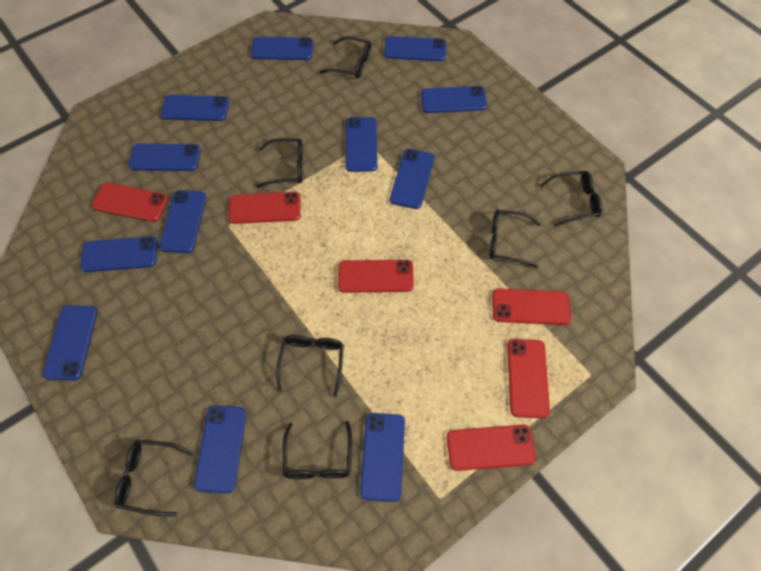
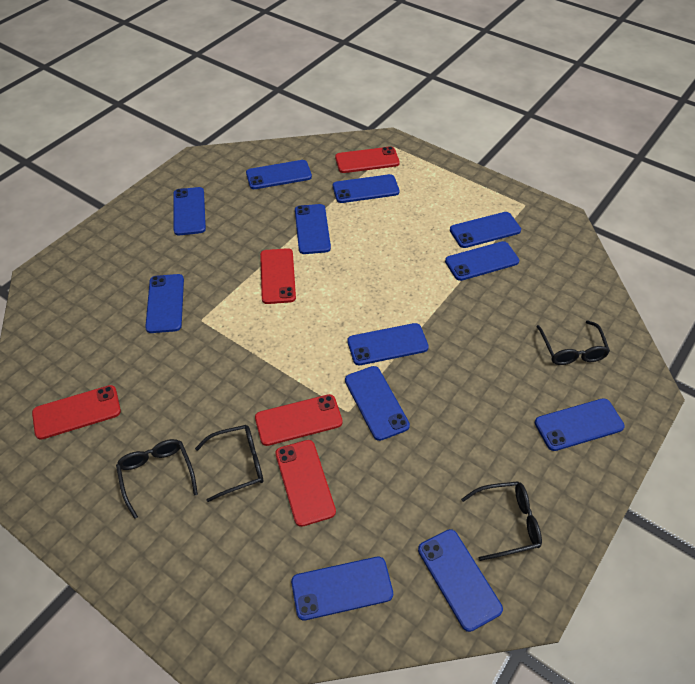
black glasses: [114,440,194,516] [256,138,303,188] [276,335,344,397] [283,421,352,479] [319,36,371,79] [490,210,540,268] [539,171,603,227] = 7 -> [116,439,198,519] [195,425,264,502] [461,481,542,561] [537,321,610,365] = 4
red phone: [92,183,168,222] [229,192,301,224] [338,260,414,293] [447,425,536,471] [492,289,571,325] [507,339,550,418] = 6 -> [32,385,121,440] [255,394,343,446] [260,248,296,304] [275,440,336,527] [335,146,400,173] = 5

